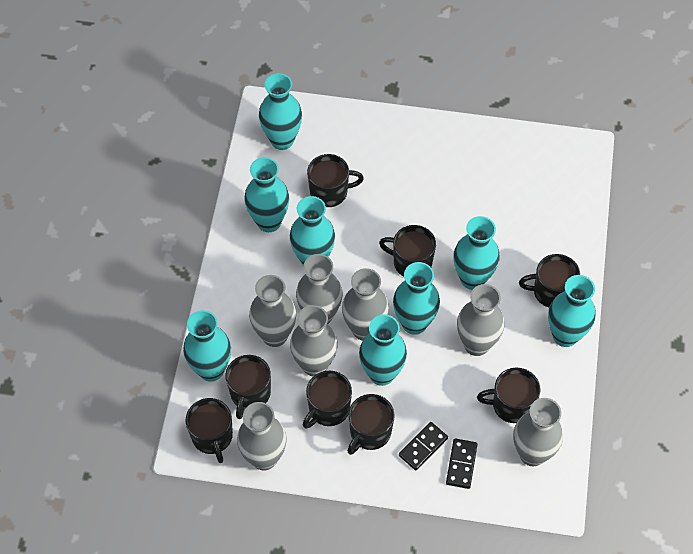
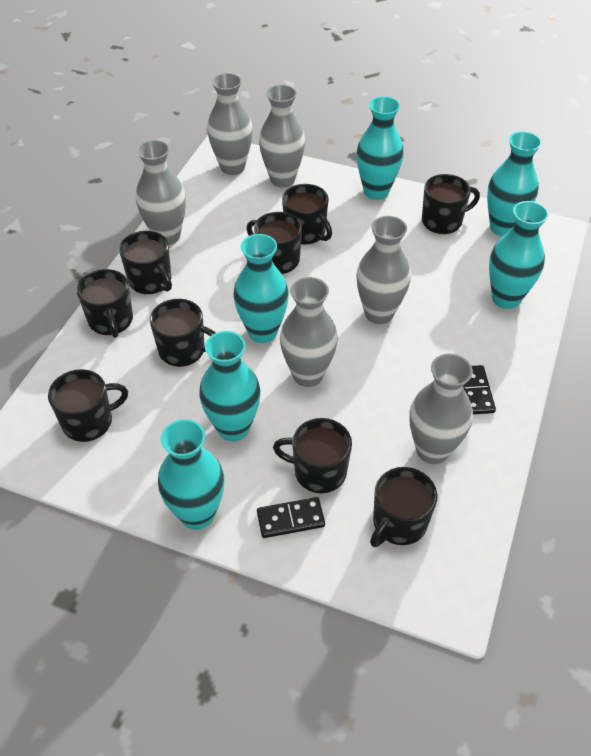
black mug: [185,398,233,463] [225,355,271,419] [303,371,352,429] [307,154,364,207] [347,394,395,455] [379,225,436,277] [477,368,540,423] [519,254,580,307] = 8 -> [48,369,128,442] [77,269,133,338] [119,231,172,294] [150,299,215,367] [246,212,302,274] [273,418,352,493] [282,184,332,245] [370,467,438,547] [422,174,480,234] = 9
grey vase: [237,402,286,470] [249,275,296,347] [290,305,338,376] [296,254,343,324] [342,268,389,341] [457,284,504,356] [514,398,563,466] = 7 -> [136,140,186,245] [207,73,253,175] [259,85,305,187] [280,277,338,387] [356,216,411,324] [409,354,473,464] = 6
turquoise vase: [183,310,231,382] [244,157,289,232] [259,73,302,150] [290,196,335,265] [359,314,407,386] [393,262,440,335] [453,216,500,290] [548,275,596,347] = 8 -> [158,419,225,530] [199,331,261,441] [233,234,289,343] [356,96,404,200] [487,131,542,236] [489,201,549,309] = 6

